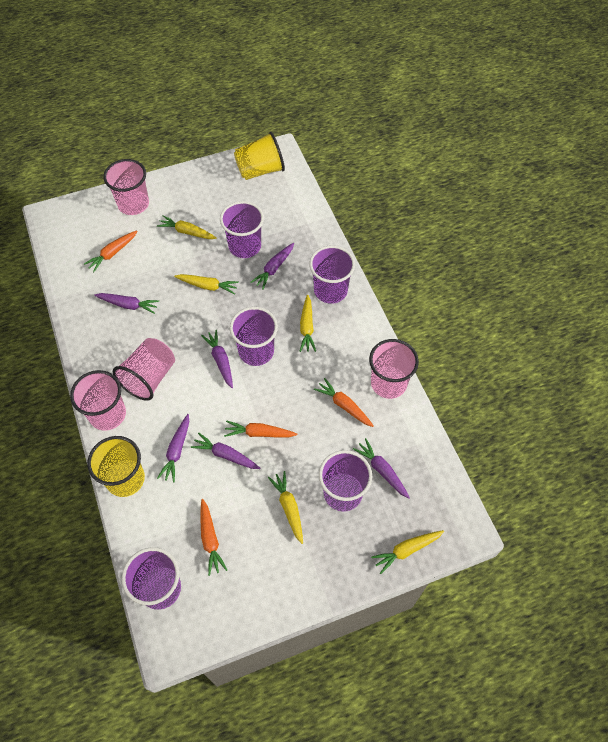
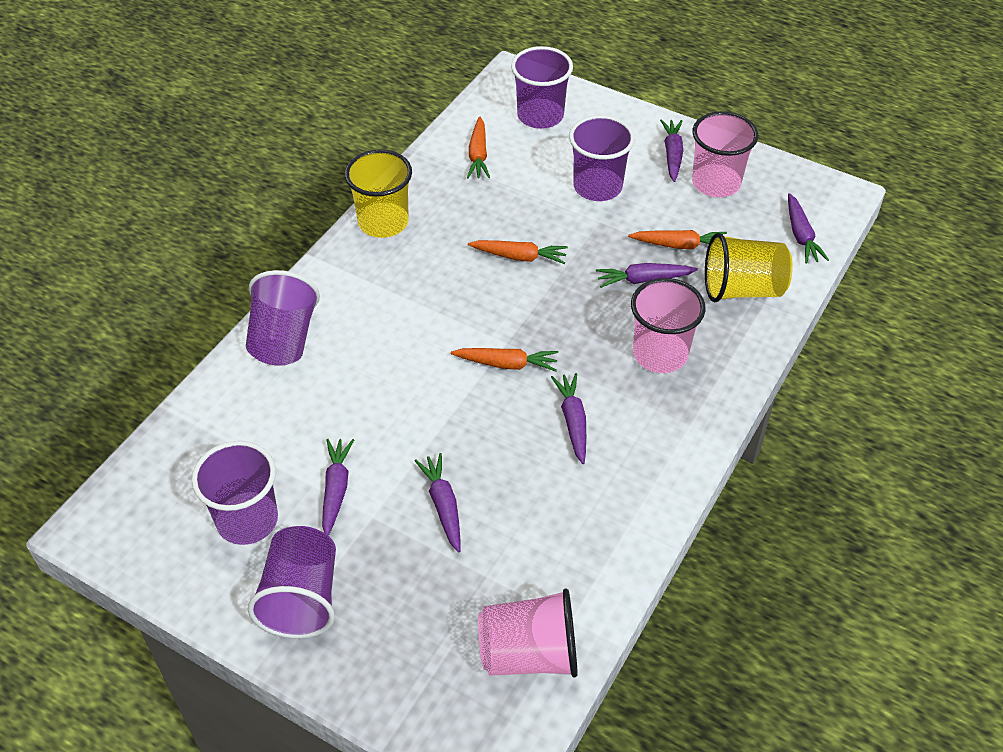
pink cup: [70,370,126,431] [103,159,149,215] [113,338,175,401] [369,339,419,399] = 4 -> [478,588,578,678] [631,278,705,373] [692,111,758,197] = 3
yellow carrot: [157,215,217,239] [174,274,239,295] [268,471,303,544] [299,295,316,352] [371,530,444,574] = 5 -> none = 0

